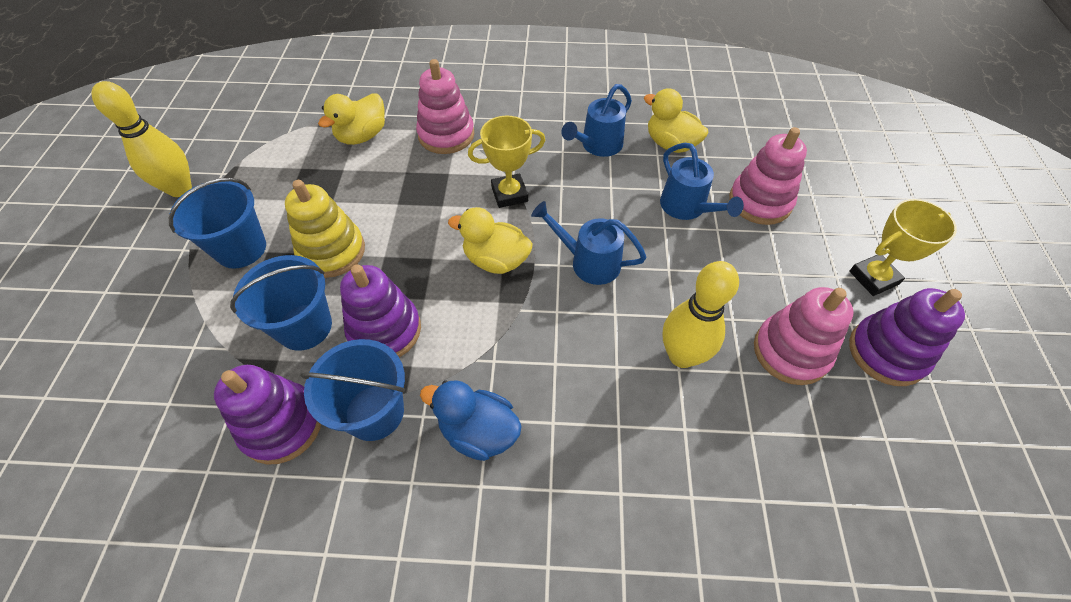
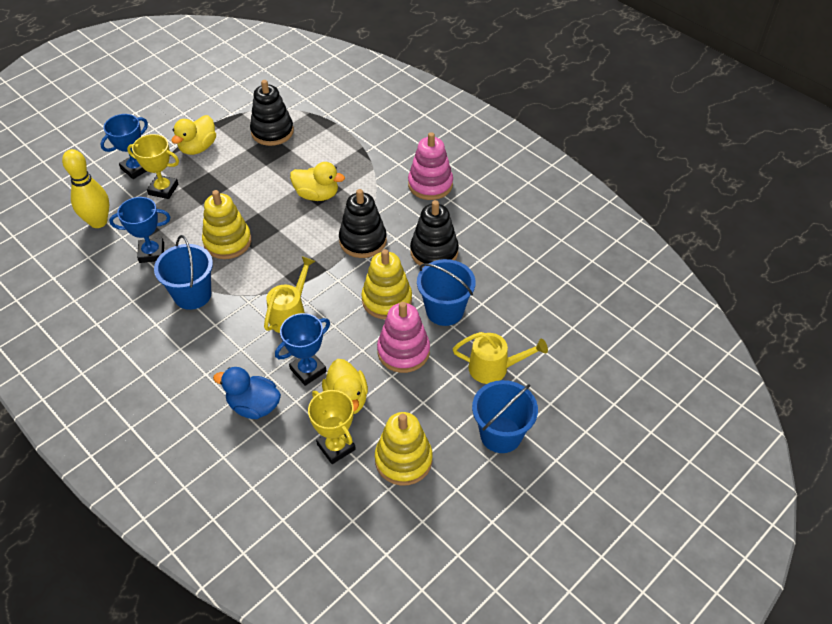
black stacking toy: none = 0 -> [250,80,294,146] [339,189,387,258] [410,200,459,267] = 3
blue trophy: none = 0 -> [100,114,148,179] [109,197,171,263] [275,313,330,386] = 3
blue watering can: [531,201,646,285] [561,84,632,157] [660,143,744,220] = 3 -> none = 0
pink stacking toy: [416,59,475,154] [729,127,807,225] [754,287,854,385] = 3 -> [377,302,430,373] [408,132,453,200] = 2
purple stacking toy: [214,365,321,465] [340,264,421,357] [849,288,965,386] = 3 -> none = 0
yellow bowling pin: [92,81,192,197] [663,261,739,368] = 2 -> [62,149,109,228] = 1
yellow stacking toy: [285,180,365,278] = 1 -> [202,190,251,259] [362,249,412,319] [375,412,432,486] = 3
yellow watering can: none = 0 -> [264,256,315,333] [453,332,548,384] = 2

